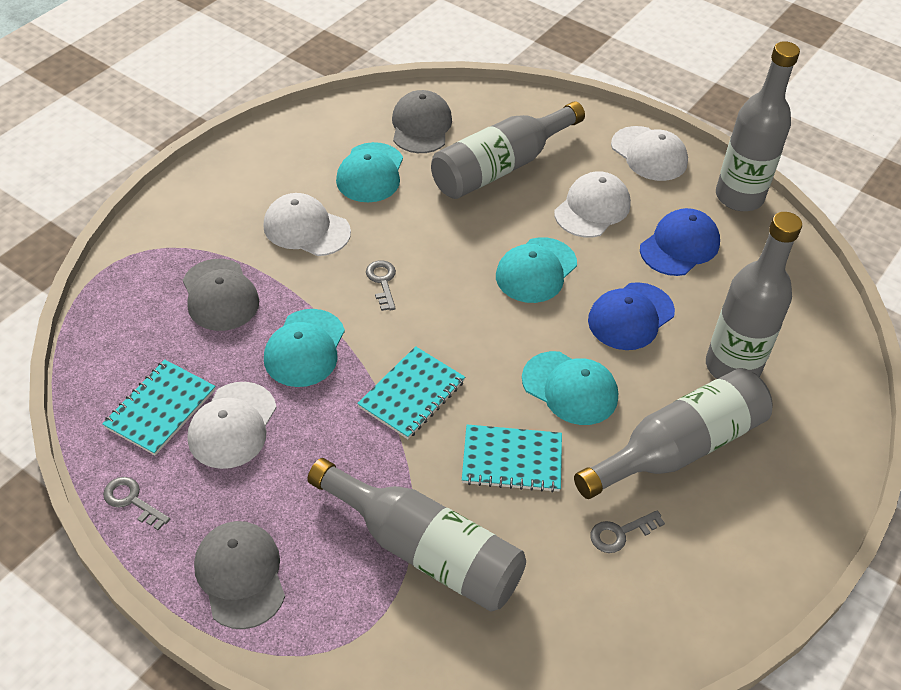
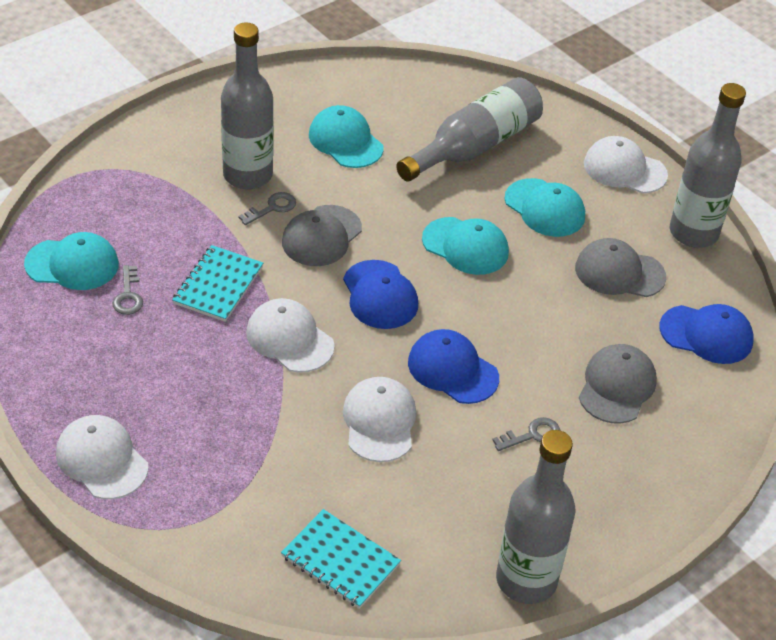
blue cap: [588,282,675,350] [640,208,720,276] = 2 -> [343,260,418,329] [408,329,499,404] [659,304,754,364] = 3
grey bottle: [307,458,526,612] [431,101,585,199] [574,368,772,499] [706,212,802,379] [716,41,800,211] = 5 -> [221,22,274,189] [396,77,543,181] [496,430,576,604] [670,83,746,248] = 4
turquoise notebook: [102,360,216,455] [357,346,465,439] [462,425,562,493] = 3 -> [172,245,263,322] [281,509,401,609] = 2

